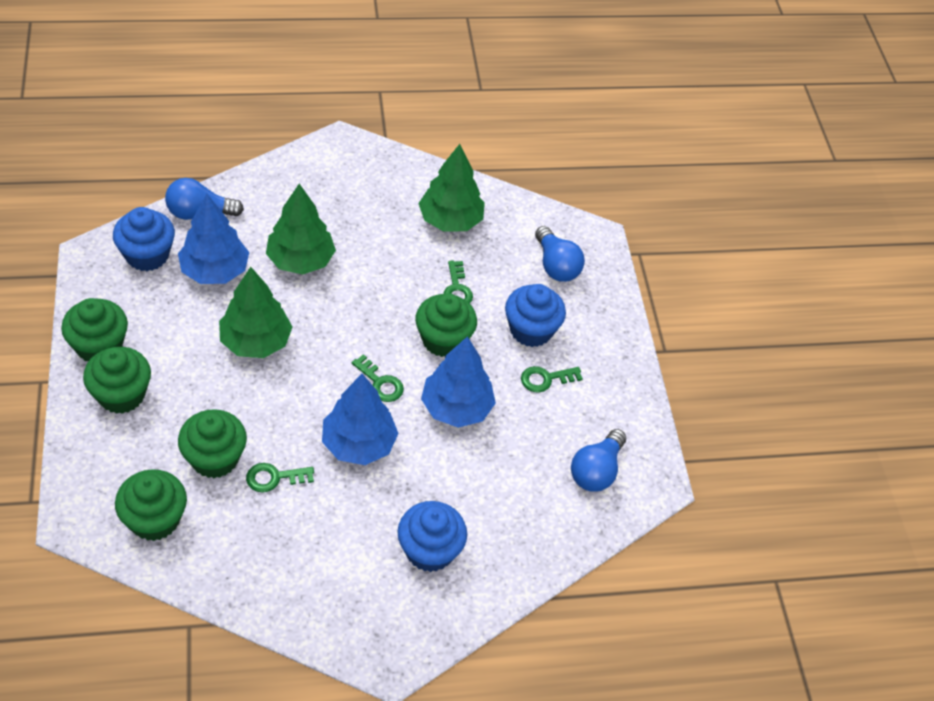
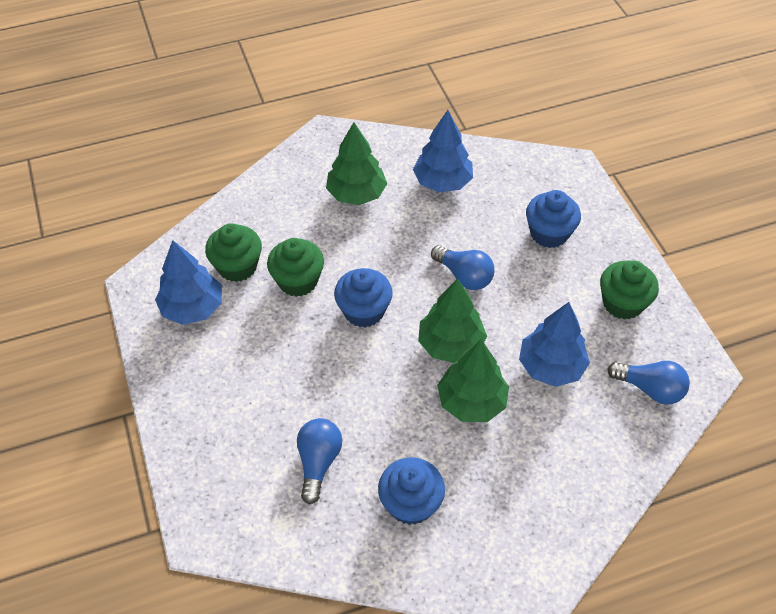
green cupcake: [61,298,128,361] [83,347,151,414] [115,469,187,541] [178,409,247,478] [415,293,477,357] = 5 -> [205,223,262,282] [267,238,324,297] [600,260,659,320] = 3
green key: [246,463,314,493] [352,354,404,402] [443,260,473,304] [521,366,583,393] = 4 -> none = 0

